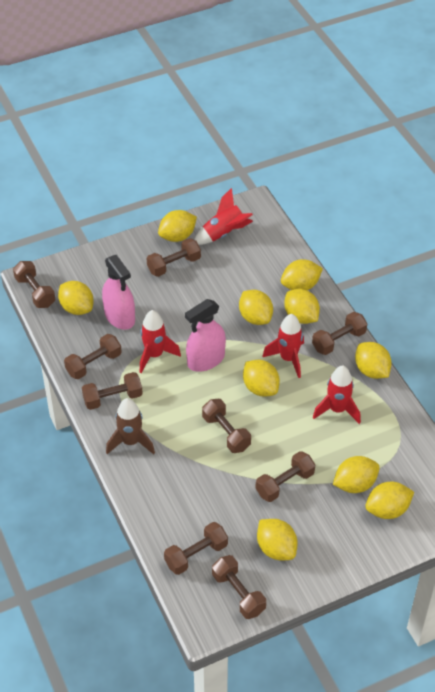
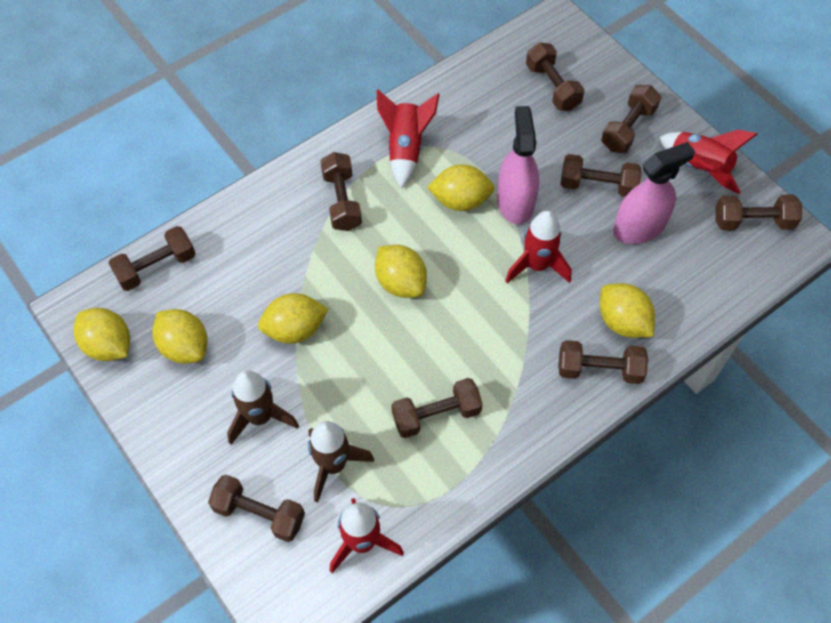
brown rocket: [106,398,155,455] = 1 -> [227,370,299,445] [308,421,374,503] = 2
yellow lemon: [58,281,94,315] [158,210,197,242] [239,290,273,325] [243,360,280,397] [257,519,298,560] [281,259,323,290] [284,289,320,324] [333,456,380,493] [355,342,392,379] [365,482,414,519] = 10 -> [73,308,130,361] [153,309,207,363] [258,293,328,344] [375,245,427,298] [427,164,494,211] [600,283,655,338] = 6

